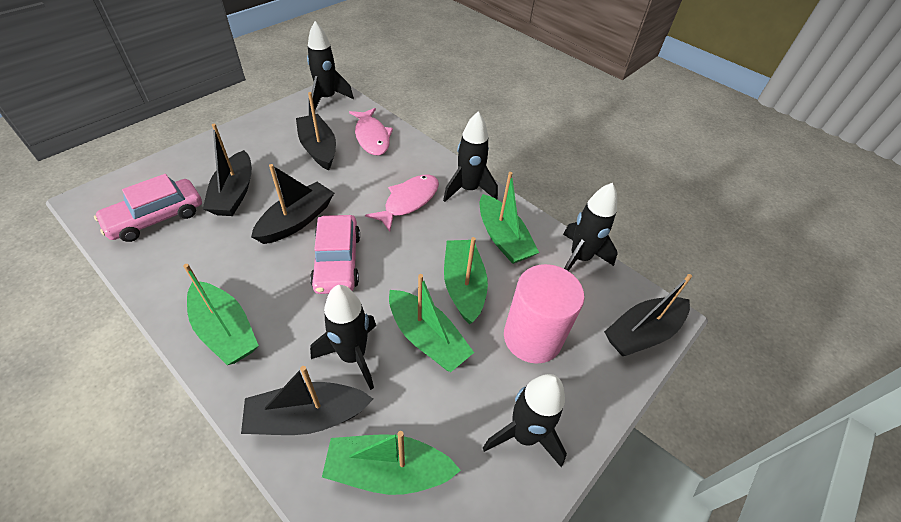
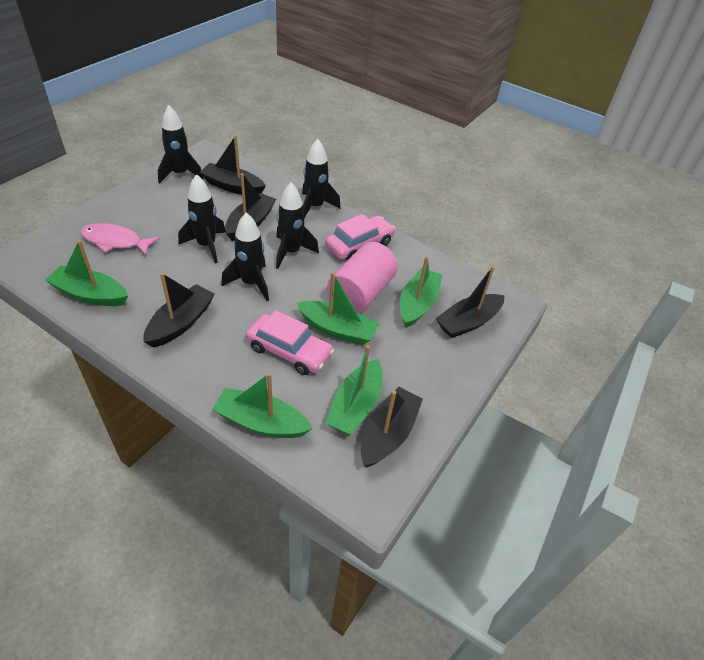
pink fish: [349,108,393,155] [365,174,439,232] = 2 -> [80,223,160,256] = 1

